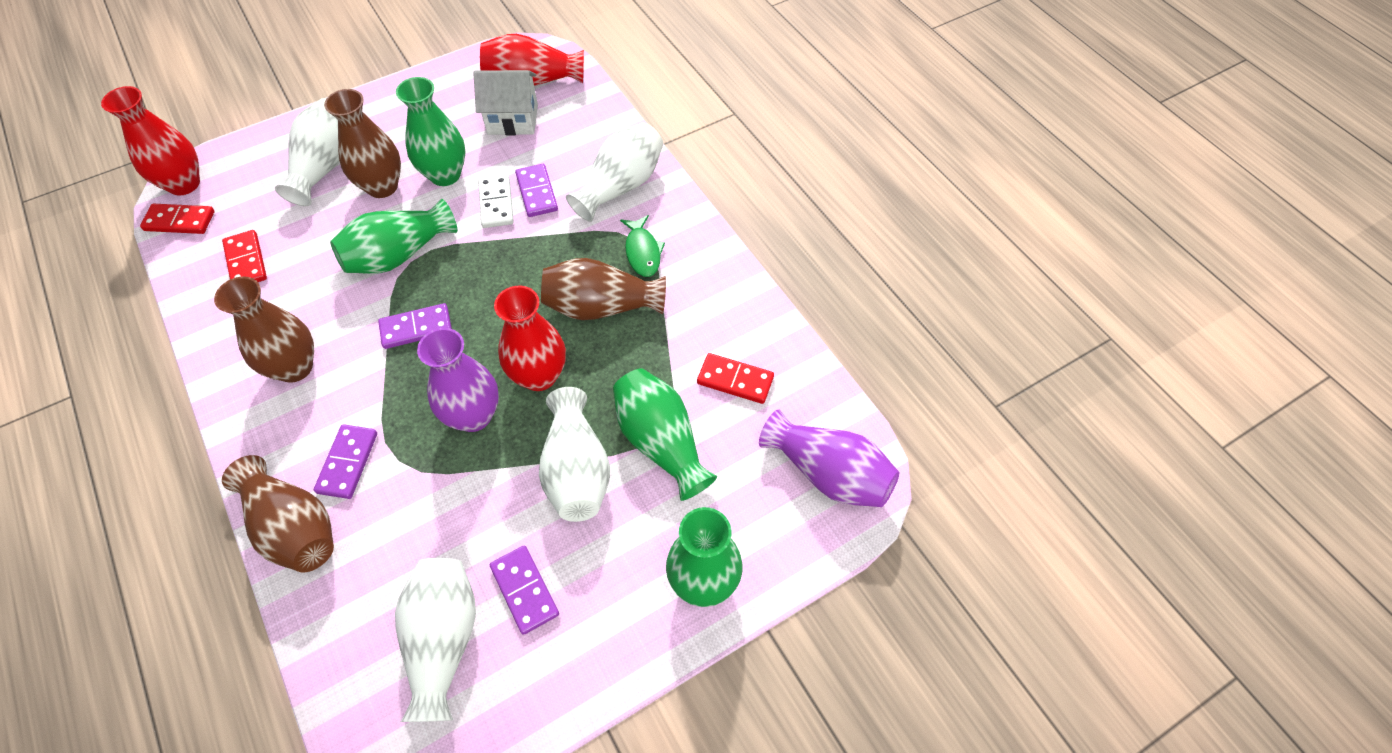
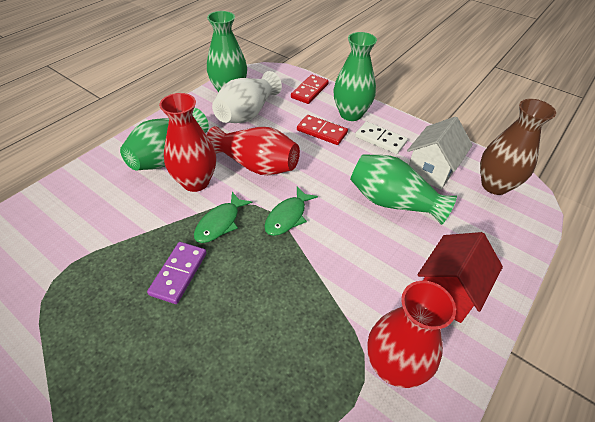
brown vase: [214,276,314,383] [222,455,334,572] [324,89,401,198] [541,258,666,320] = 4 -> [480,99,556,195] = 1
green fish: [620,215,665,277] = 1 -> [194,192,252,243] [264,186,318,236] = 2
purple domino: [314,424,377,499] [378,303,452,349] [490,545,559,635] [515,164,558,217] = 4 -> [147,242,207,304] = 1
purple vase: [417,328,499,432] [759,409,899,507] = 2 -> none = 0
red domino: [140,204,214,234] [222,230,267,282] [697,353,774,404] = 3 -> [291,75,329,104] [297,115,348,145] = 2
red house: none = 0 -> [418,232,503,323] = 1
white vase: [275,98,340,206] [395,558,476,722] [539,387,610,522] [566,123,663,222] = 4 -> [212,71,282,123] = 1

